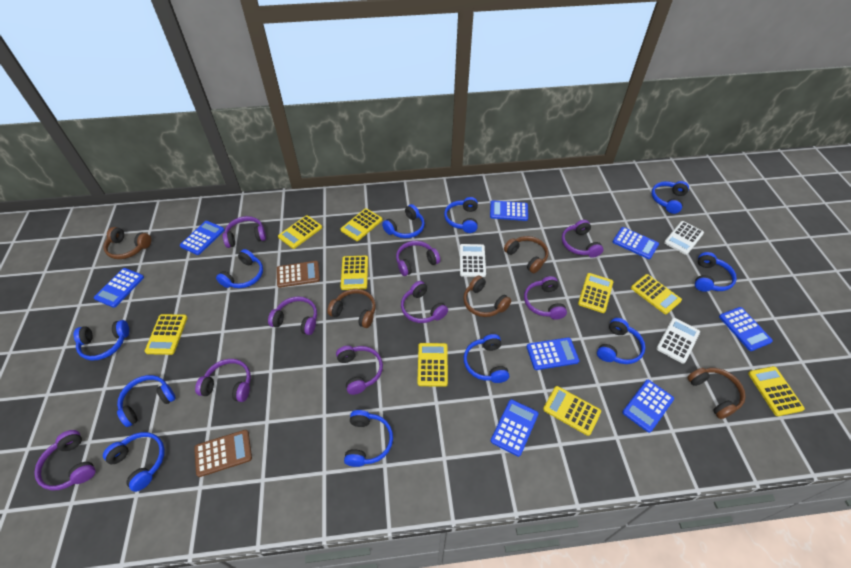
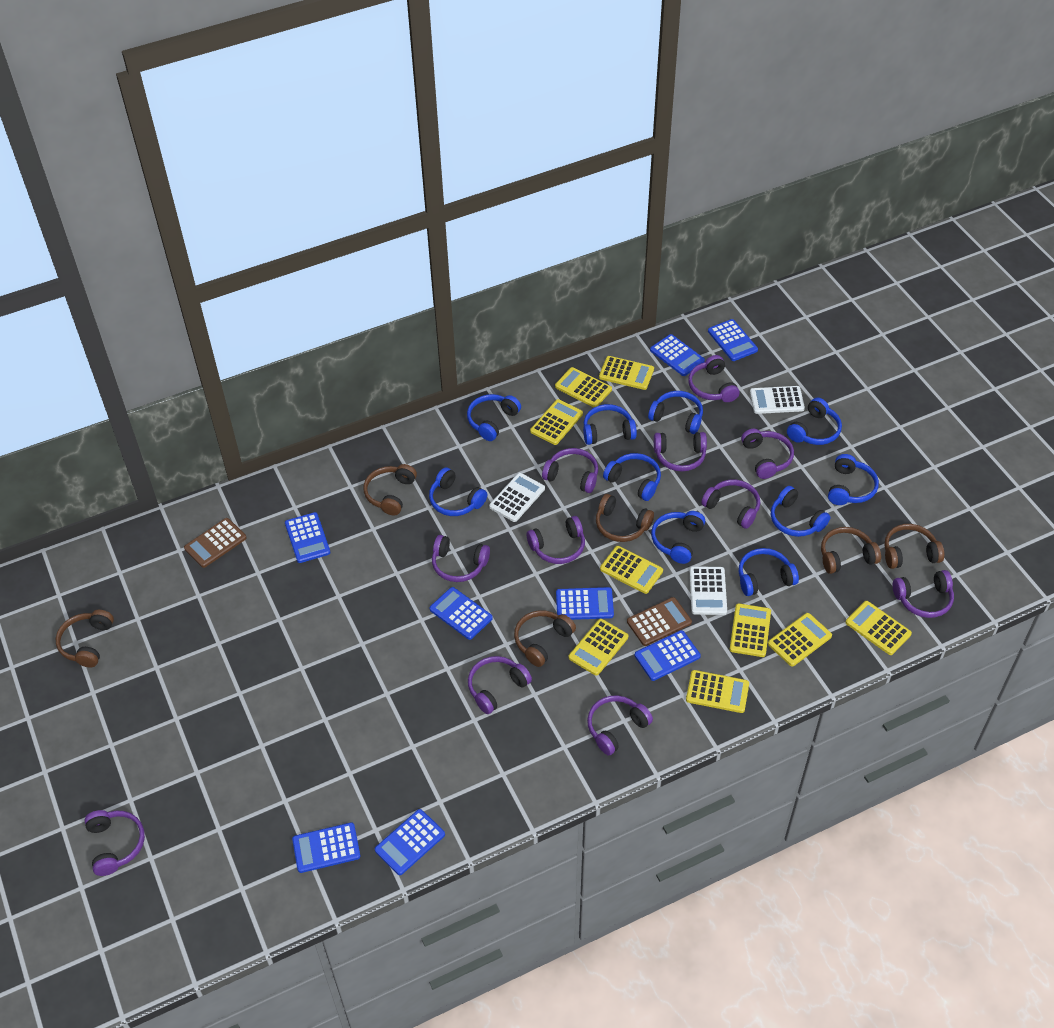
blue headphones: [74,320,129,361] [103,432,165,492] [117,375,176,427] [216,249,263,288] [344,410,393,467] [382,204,425,238] [444,197,478,233] [464,334,509,383] [597,318,645,364] [651,181,689,214] [695,252,737,292] = 11 -> [429,467,488,516] [467,394,521,441] [583,404,637,445] [603,453,661,501] [648,391,703,434] [651,511,705,564] [739,548,799,596] [771,486,830,537] [787,398,842,445] [828,454,879,505] = 10
brown headphones: [103,227,151,259] [327,289,376,328] [463,276,511,317] [504,236,548,273] [687,368,746,419] = 5 -> [56,610,114,667] [364,464,417,516] [514,610,576,667] [596,494,654,542] [821,527,881,574] [884,524,944,569] = 6
purple headphones: [34,430,96,490] [195,359,251,402] [223,216,266,248] [268,296,317,335] [336,346,383,395] [396,241,440,276] [401,281,448,323] [524,276,567,320] [562,220,603,258] = 9 -> [84,810,145,876] [432,535,490,582] [468,656,532,714] [527,516,585,564] [542,448,598,493] [587,695,653,755] [654,432,707,472] [688,355,740,402] [701,479,760,529] [741,429,794,479] [893,570,954,618] = 11

